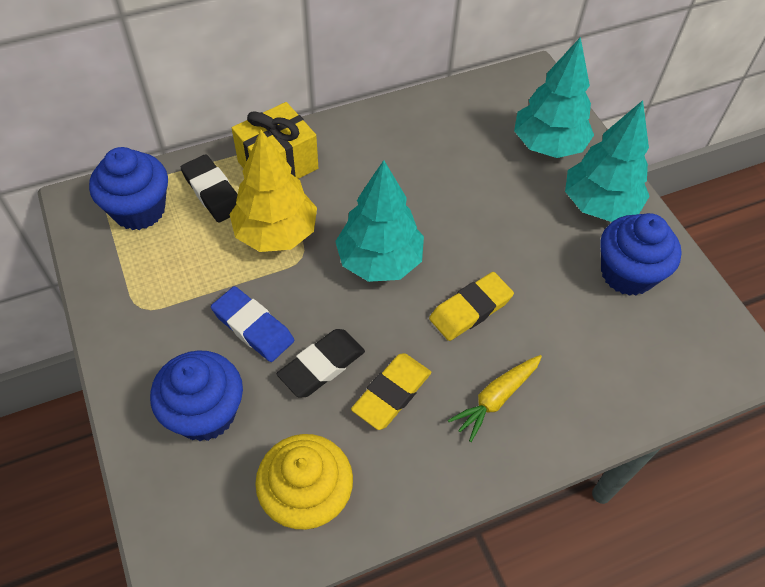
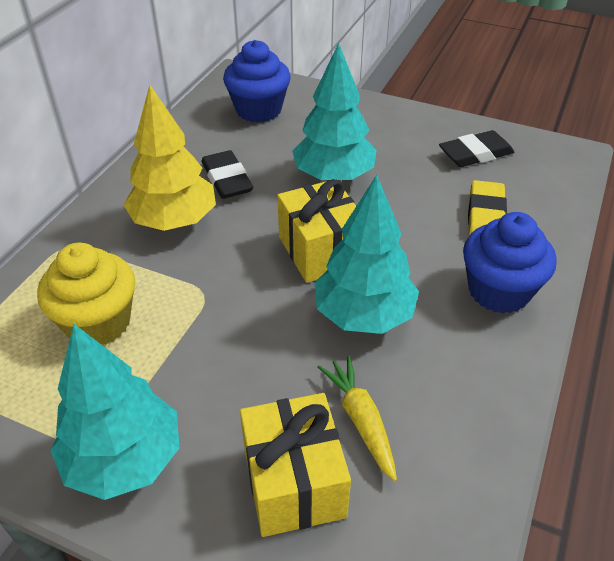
blue cupcake: [89,147,168,230] [150,350,243,441] [600,213,682,296] = 3 -> [223,40,291,123] [463,212,557,313] = 2
blue eraser: [211,286,294,362] = 1 -> none = 0
yellow eraser: [351,353,431,430] [429,272,514,341] = 2 -> [468,180,507,236] = 1
yellow gift: [232,102,318,179] = 1 -> [240,393,351,537] [277,179,356,283] = 2

